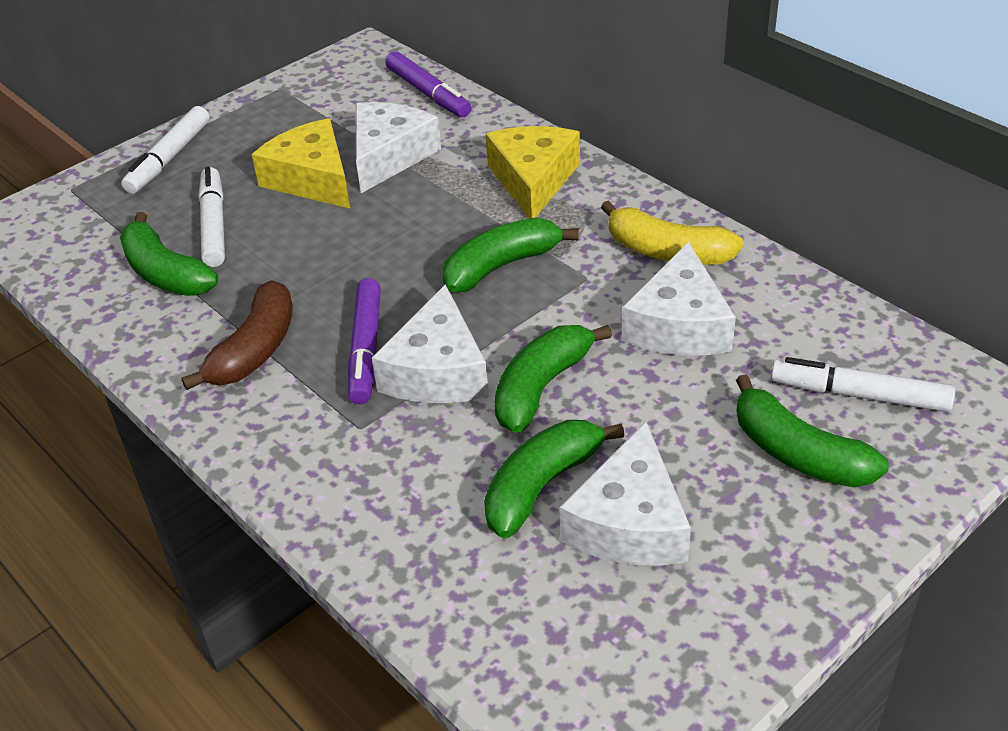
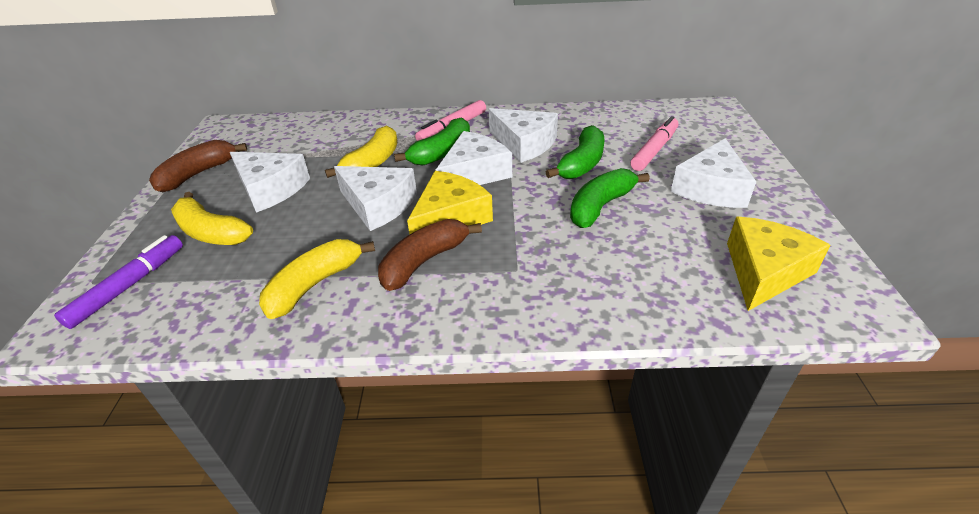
brown banana: [182,280,293,390] = 1 -> [149,140,247,192] [378,219,482,291] = 2
green banana: [120,212,219,296] [442,217,579,292] [484,420,625,538] [494,325,612,433] [736,374,889,487] = 5 -> [394,117,470,165] [546,125,604,179] [570,168,650,228] = 3
pink marker: none = 0 -> [415,100,486,141] [630,116,679,171] = 2
purple marker: [348,278,381,404] [385,51,471,118] = 2 -> [54,235,183,329] = 1
white cheese: [356,102,441,193] [372,284,489,403] [559,422,691,565] [622,241,736,356] = 4 -> [230,152,310,213] [334,166,417,231] [435,131,512,185] [488,108,558,163] [671,138,756,208] = 5
white marker: [121,106,210,194] [199,167,225,267] [771,357,955,412] = 3 -> none = 0
yellow banana: [601,200,744,265] = 1 -> [171,192,253,245] [259,239,375,319] [325,125,398,178] = 3

